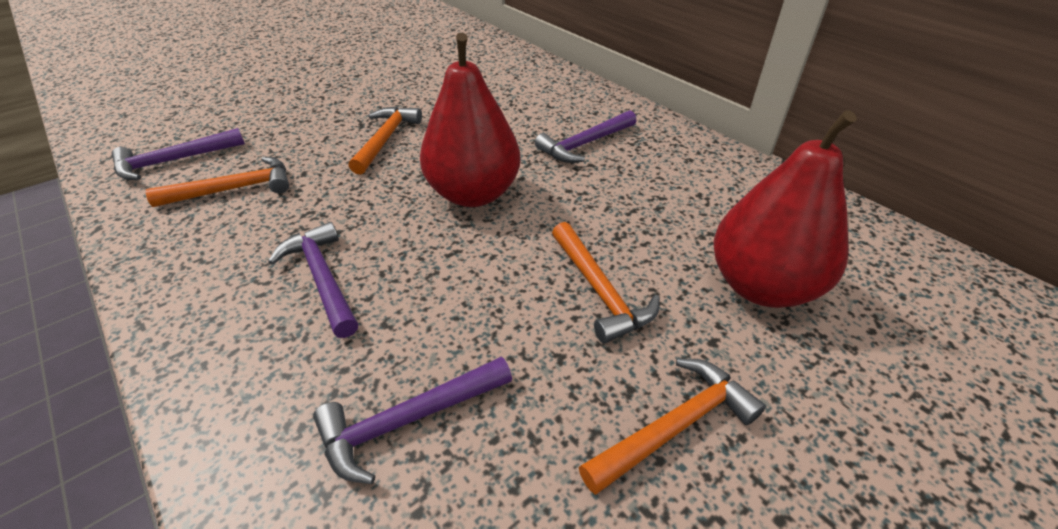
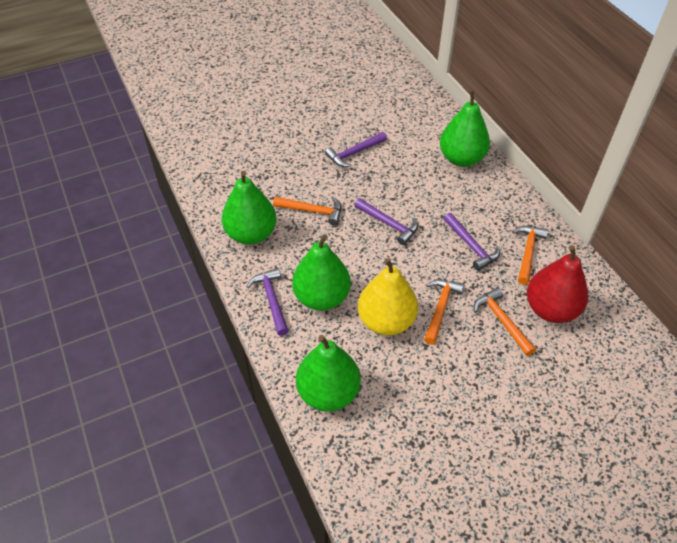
green pear: none = 0 -> [222,171,277,245] [292,234,351,311] [296,335,361,411] [440,90,490,167] = 4
red pear: [420,33,521,207] [713,110,857,308] = 2 -> [527,245,588,323] = 1
yellow pear: none = 0 -> [358,258,418,335] = 1

